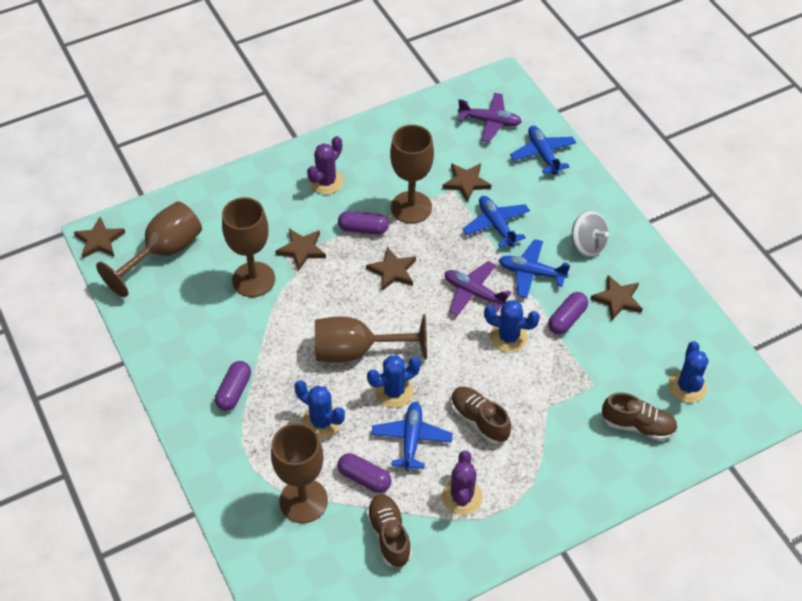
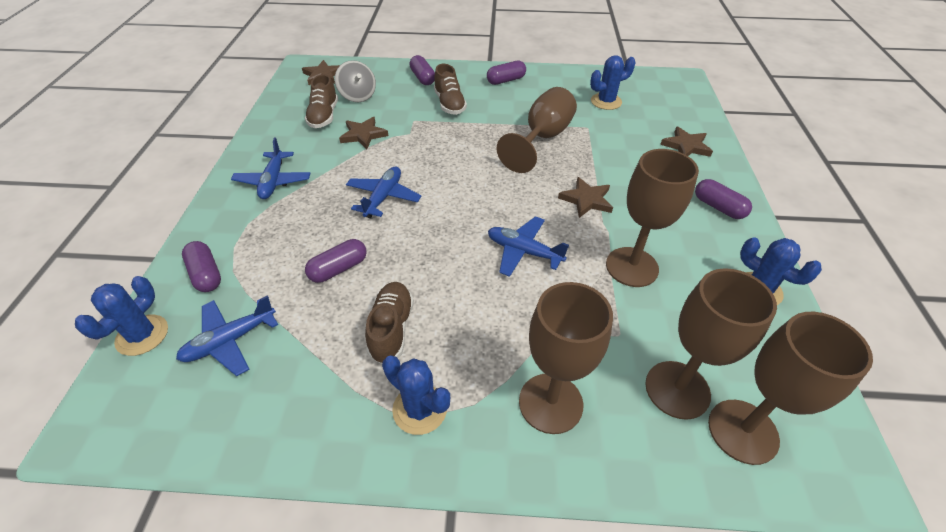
brown star: [74,217,125,258] [275,229,326,271] [366,247,416,291] [442,163,491,202] [590,275,643,320] = 5 -> [302,60,340,85] [339,117,388,149] [558,177,613,218] [660,127,713,157] = 4
purple cactus: [307,136,344,194] [442,451,483,515] = 2 -> none = 0
purple capsule: [215,361,251,411] [338,211,389,235] [338,453,391,493] [548,292,588,334] = 4 -> [182,241,221,292] [305,239,367,283] [409,55,435,85] [487,61,526,85] [695,179,752,219] = 5
purple plane: [445,261,511,316] [458,93,522,142] = 2 -> none = 0

